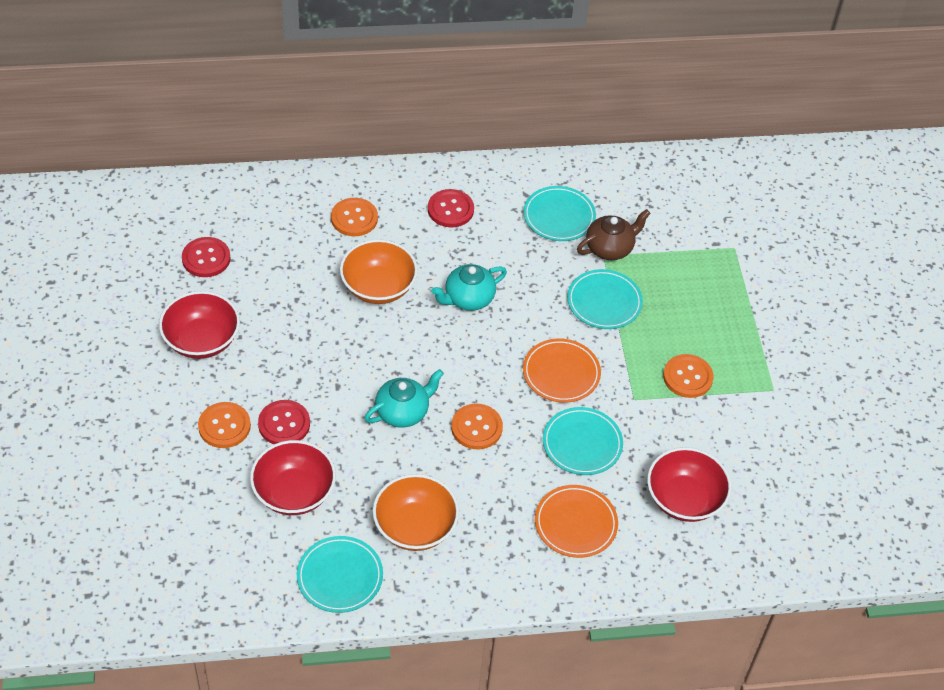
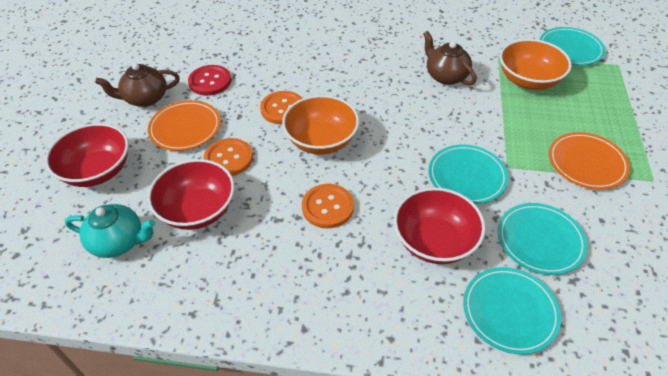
brown teapot: [577,209,651,260] = 1 -> [95,63,180,107] [423,31,476,86] = 2
orange button: [198,402,251,448] [331,198,378,236] [451,404,503,449] [663,354,714,398] = 4 -> [203,138,253,176] [260,91,303,124] [302,184,354,228] = 3
red button: [182,237,231,277] [258,400,310,444] [428,189,474,227] = 3 -> [188,65,231,96] = 1
turquoise teapot: [364,369,444,428] [431,264,507,311] = 2 -> [65,204,155,258] = 1

